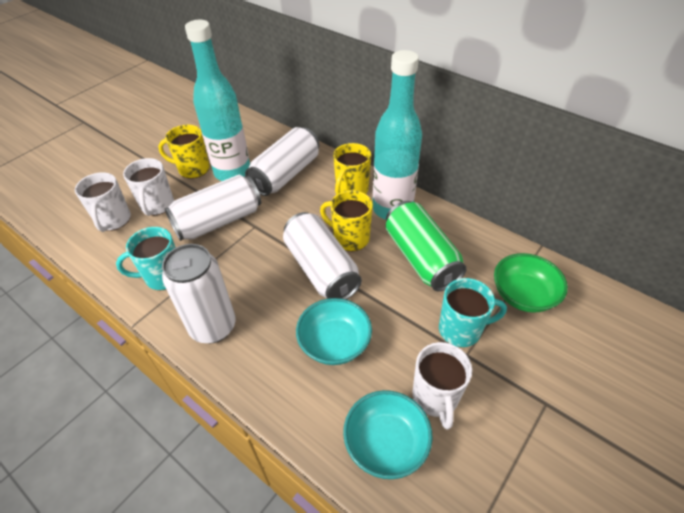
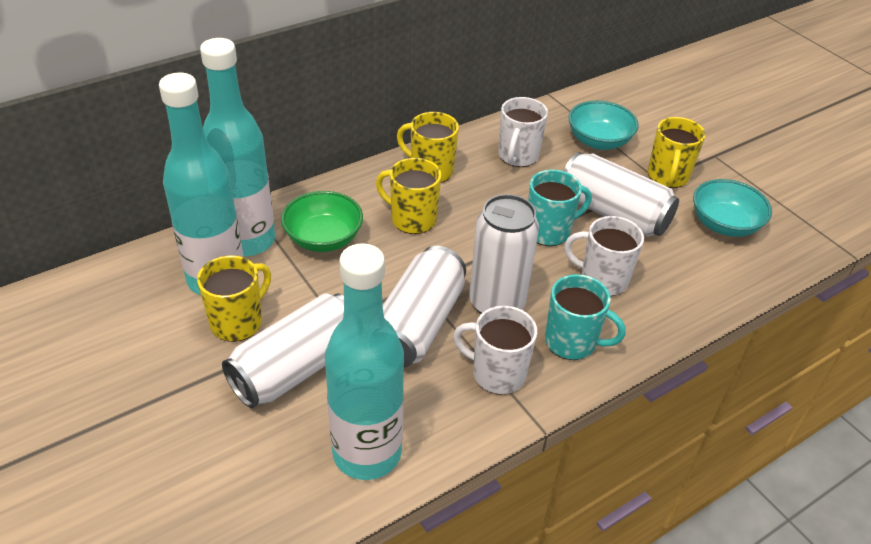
green can: [386,201,467,291] = 1 -> none = 0
turquoise bottle: [185,20,250,181] [373,50,422,219] = 2 -> [159,73,243,295] [200,38,275,257] [325,243,404,480] = 3
yellow mug: [158,125,210,179] [320,190,373,251] [333,143,371,195] = 3 -> [197,255,271,342] [376,158,442,234] [397,112,459,183] [648,117,706,188] = 4

